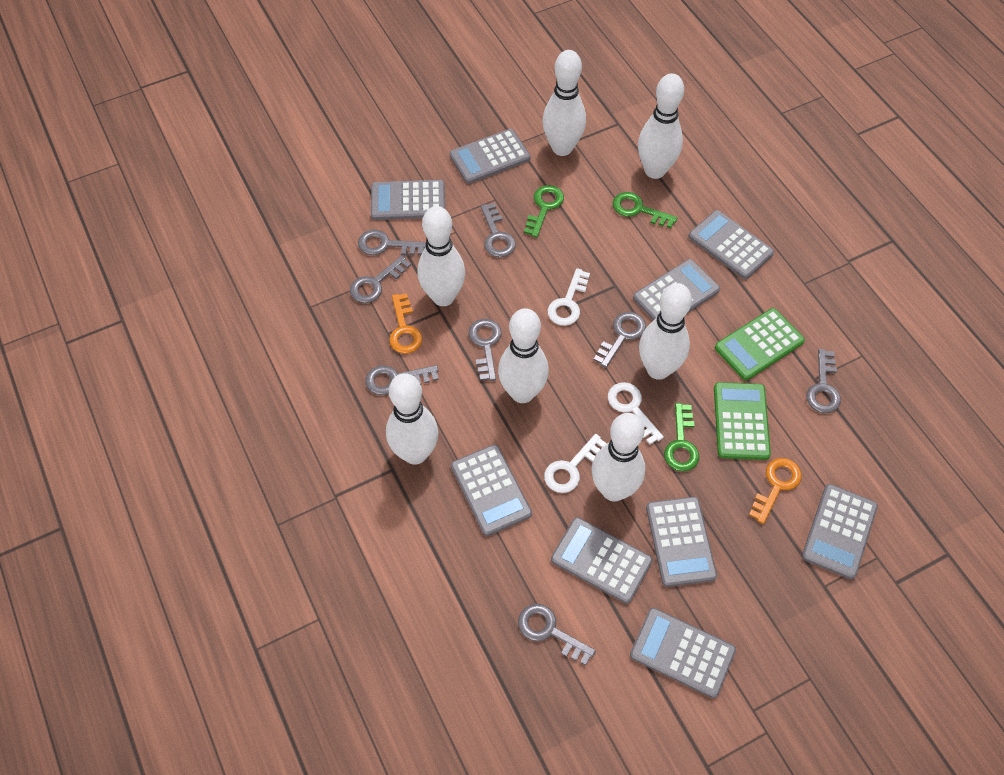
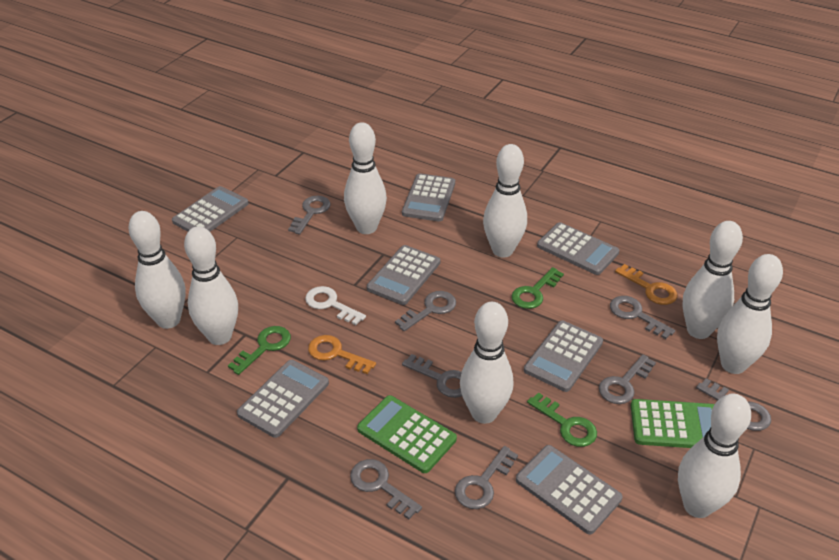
grey calculator: [371,180,445,220] [450,129,531,184] [451,444,532,536] [551,517,653,604] [630,608,736,698] [633,259,720,320] [646,497,717,587] [689,210,774,279] [802,484,878,579] = 9 -> [172,186,249,232] [237,360,329,438] [367,245,440,305] [402,173,455,222] [516,445,623,534] [524,321,603,392] [537,222,619,275] = 7
white bowling pin: [386,373,438,465] [417,206,465,306] [498,308,549,403] [542,50,586,156] [592,413,645,501] [638,73,684,179] [639,283,692,380] = 7 -> [128,211,186,329] [184,226,238,345] [344,122,387,234] [460,302,513,424] [483,144,527,257] [678,393,751,518] [683,221,743,339] [717,254,783,374] = 8
white key: [544,434,607,493] [548,268,590,326] [608,382,664,445] = 3 -> [305,286,366,325] = 1

